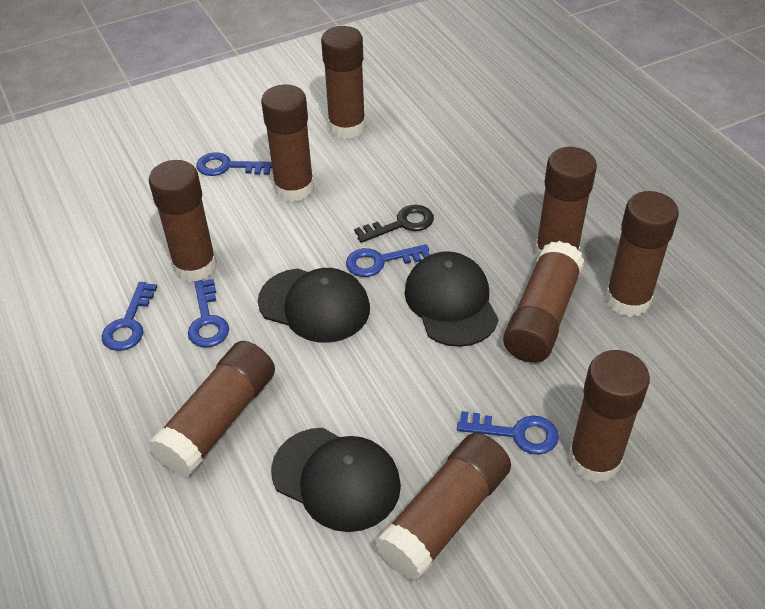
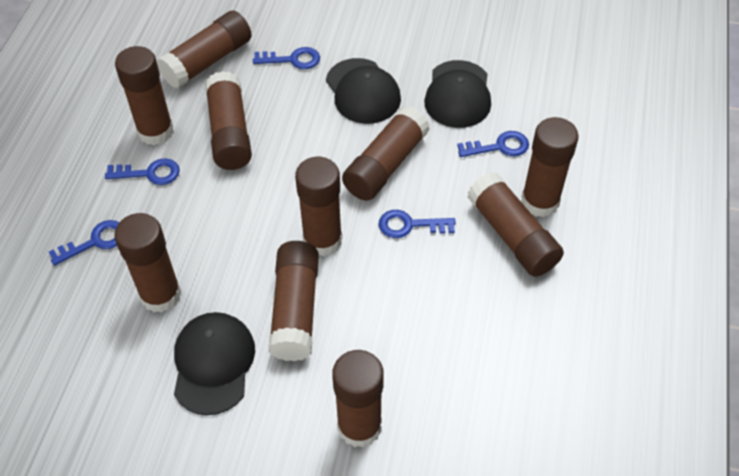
black key: [354,205,434,243] = 1 -> none = 0
brown glue stick: [148,341,275,477] [149,160,217,282] [261,85,314,202] [321,26,366,139] [375,433,511,581] [503,241,585,363] [535,147,597,258] [568,350,650,483] [605,191,679,317] = 9 -> [114,213,181,313] [115,46,174,145] [157,11,252,89] [205,71,252,170] [268,241,319,361] [295,157,342,257] [332,350,384,447] [342,106,430,201] [468,172,564,277] [521,117,579,217] = 10

